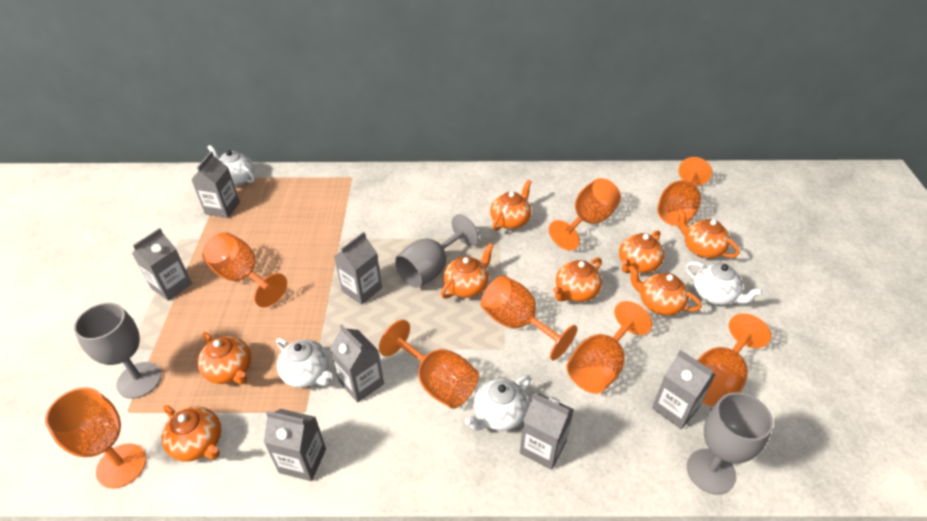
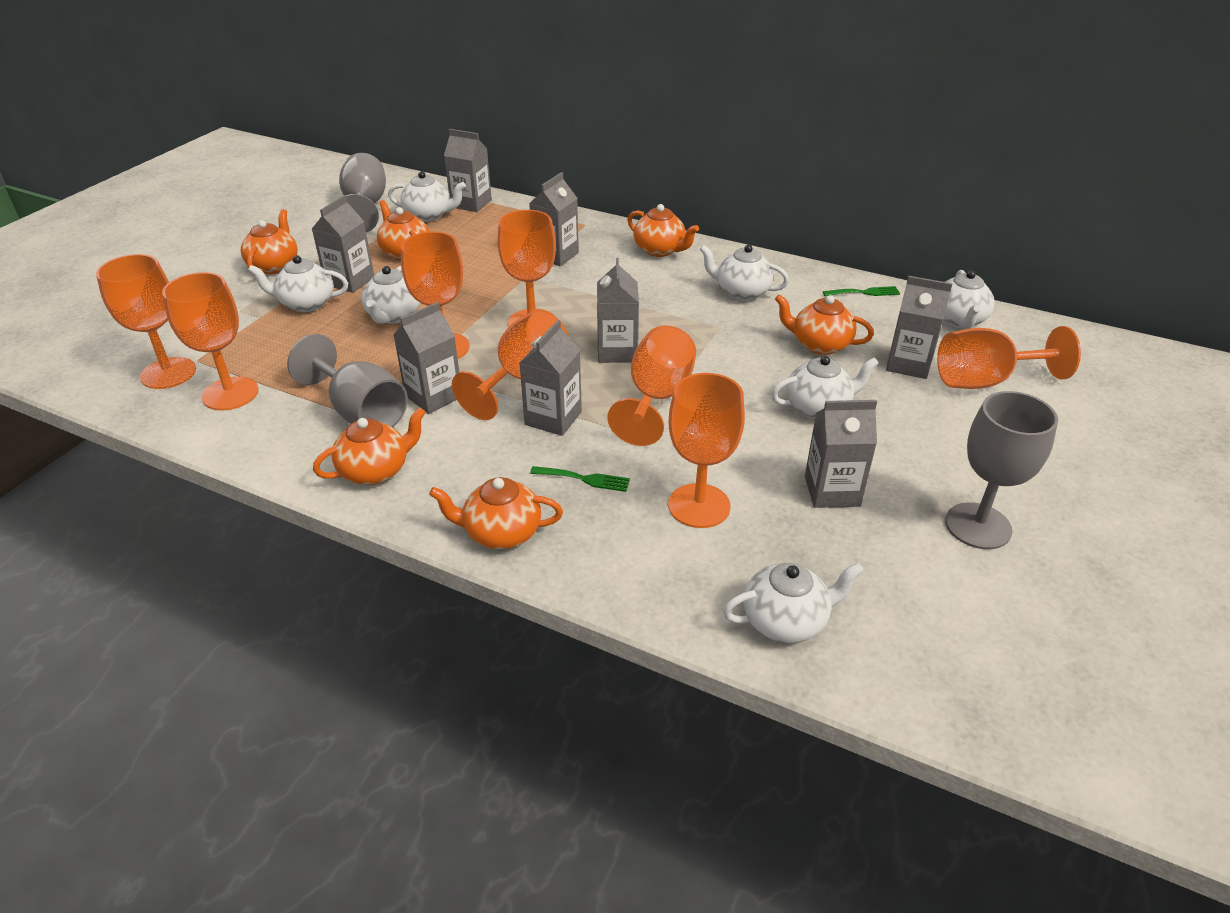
green fork: none = 0 -> [530,466,630,492] [823,286,900,296] = 2
grey carton: [132,228,192,301] [191,151,240,218] [264,409,326,481] [330,324,384,403] [334,231,382,305] [520,393,574,470] [652,350,715,429] = 7 -> [312,195,374,293] [394,302,459,414] [444,129,492,212] [520,320,582,436] [529,172,579,266] [597,258,639,363] [805,400,877,508] [886,276,953,379] = 8
orange teapot: [162,405,221,462] [198,332,251,384] [441,243,494,299] [490,180,532,231] [553,257,602,302] [619,230,664,273] [628,265,701,316] [677,209,740,258] = 8 -> [241,209,298,274] [313,408,426,485] [377,200,430,260] [429,477,563,549] [627,204,699,257] [775,294,874,355] = 6
white teapot: [207,145,255,186] [276,338,332,388] [465,375,531,431] [686,261,763,305] = 4 -> [248,255,348,312] [361,266,420,324] [388,171,466,222] [700,245,789,301] [723,563,864,643] [771,356,879,419] [943,270,995,328] = 7

